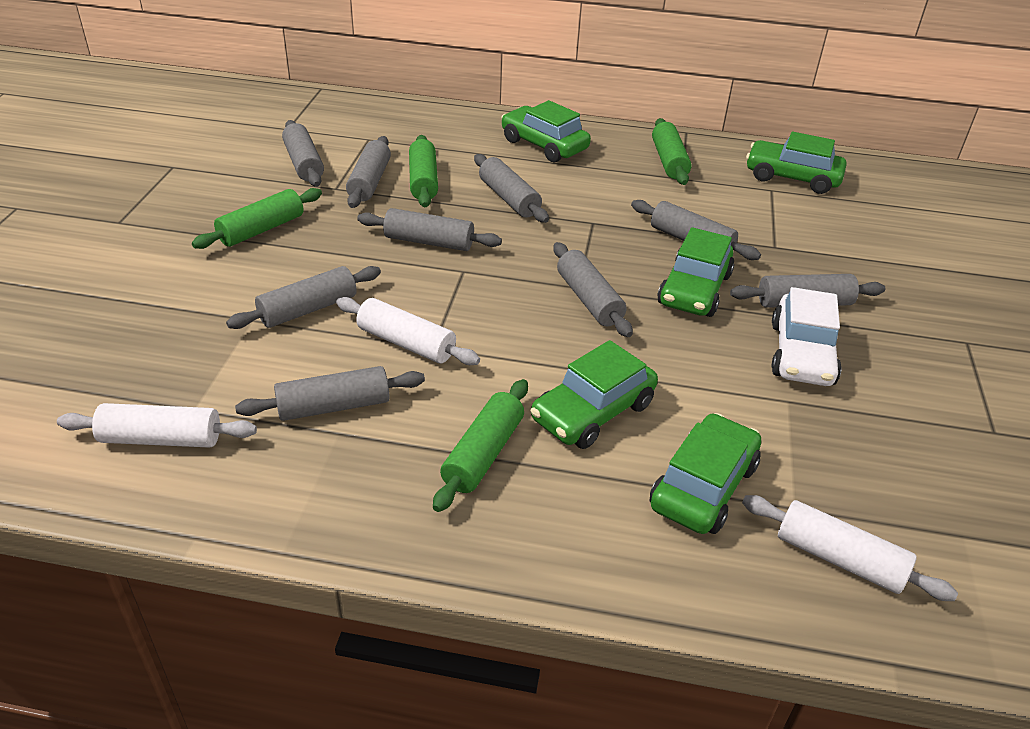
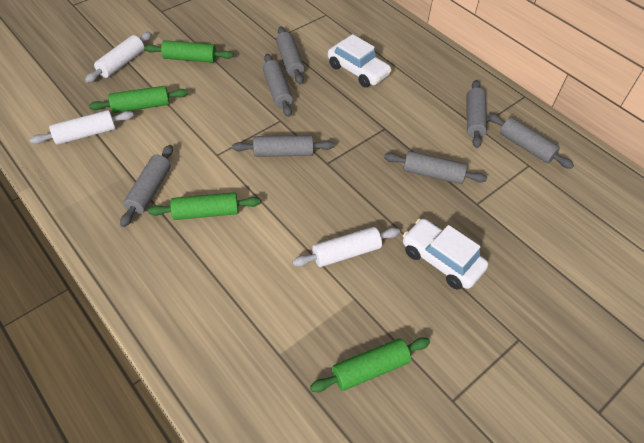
green car: [501,100,591,162] [531,340,658,449] [650,413,761,534] [657,227,735,317] [746,132,846,194] = 5 -> none = 0
grey rolling pin: [226,266,381,329] [235,366,425,421] [282,120,324,187] [346,136,391,208] [357,208,502,251] [474,154,549,223] [553,242,633,337] [631,200,761,260] [730,274,886,308] = 9 -> [120,145,173,227] [232,135,334,157] [263,54,293,117] [276,26,305,85] [384,151,487,184] [467,80,487,148] [487,113,574,169] = 7
white car: [771,287,842,386] = 1 -> [328,34,392,87] [403,219,488,289] = 2

